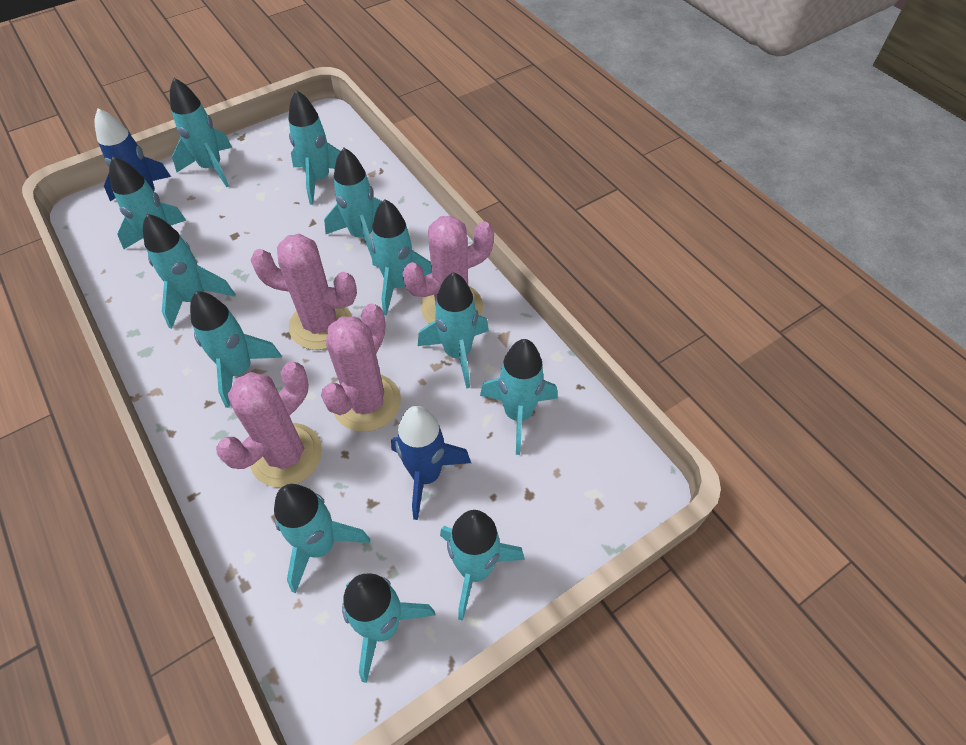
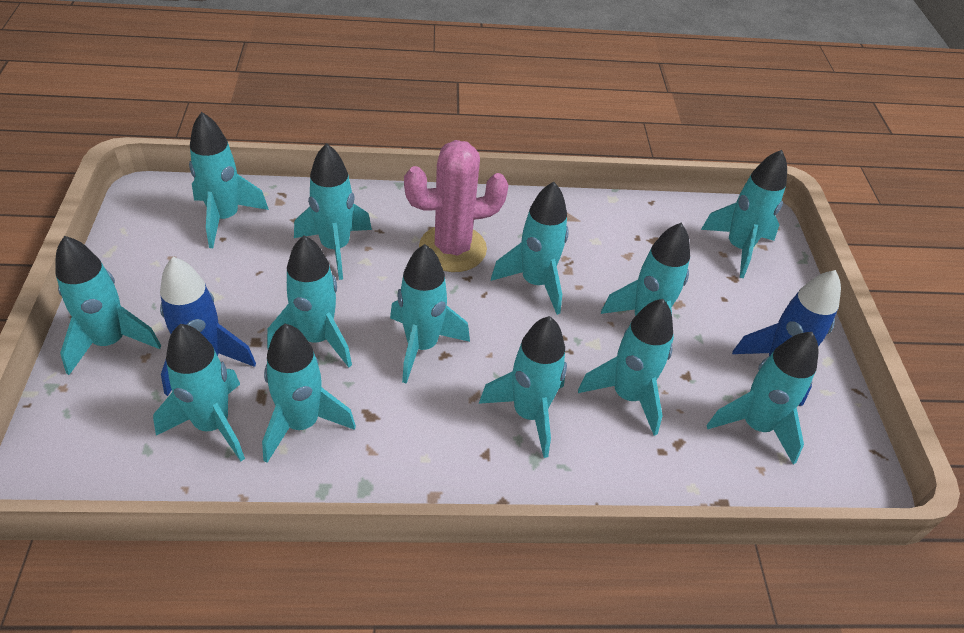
pink cactus: [216,362,322,487] [251,234,357,350] [321,304,401,432] [403,216,494,324] = 4 -> [404,140,508,272] = 1
turquoise rocket: [109,157,186,249] [143,214,235,329] [170,78,232,187] [190,291,282,408] [274,484,370,594] [288,90,341,205] [324,148,383,258] [342,573,435,683] [371,199,432,316] [418,272,489,389] [440,510,525,621] [480,339,558,455] = 12 -> [55,236,161,375] [153,324,245,461] [189,112,269,248] [262,324,356,463] [267,235,352,367] [294,143,372,280] [390,244,470,384] [479,316,567,458] [491,182,569,315] [578,299,673,436] [601,223,690,343] [701,150,787,278] [706,332,818,465] = 13

